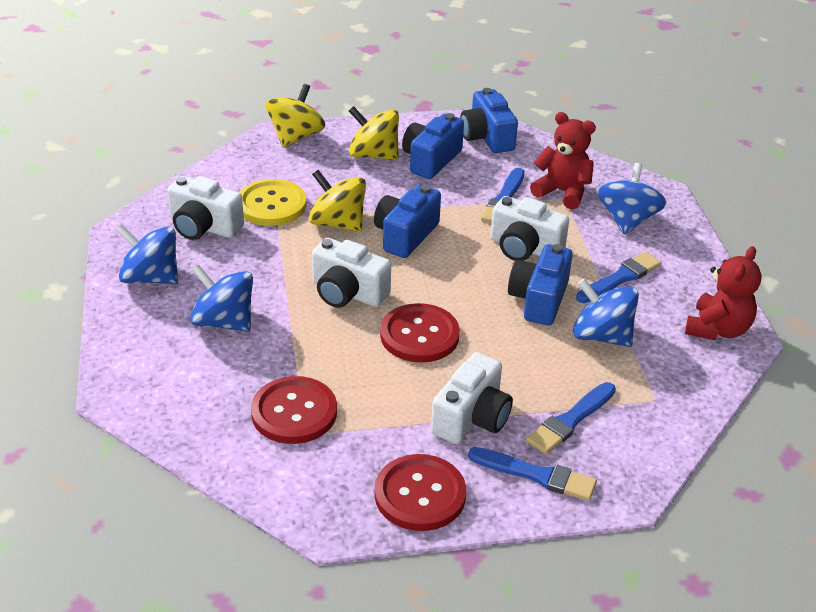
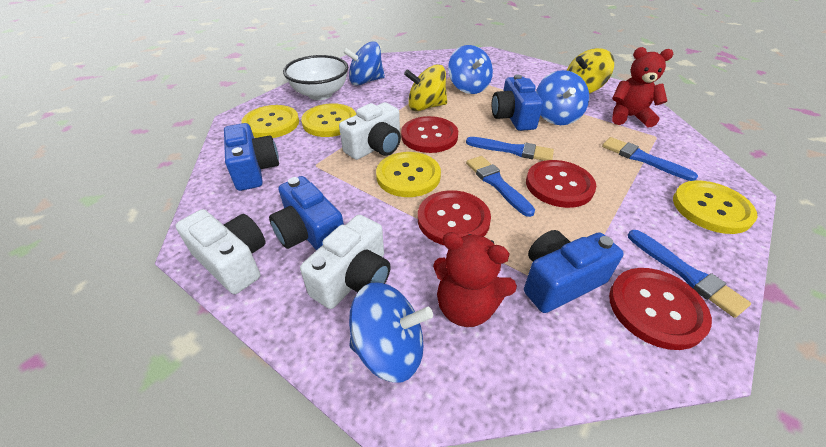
red button: [251,376,337,444] [374,454,466,531] [380,303,460,363] = 3 -> [401,116,458,153] [418,190,491,245] [526,160,596,208] [609,268,712,350] = 4
white bowl: none = 0 -> [283,55,348,100] = 1
white camera: [167,176,244,240] [312,238,391,308] [431,352,513,445] [490,196,569,261] = 4 -> [175,209,265,294] [300,215,391,309] [339,102,401,160] = 3
yellow button: [239,179,306,226] = 1 -> [241,105,299,138] [301,103,356,137] [376,152,441,197] [673,180,758,234] = 4
yellow spinning top: [266,84,325,148] [309,170,366,232] [349,106,399,160] = 3 -> [404,64,447,111] [566,48,614,93] = 2

